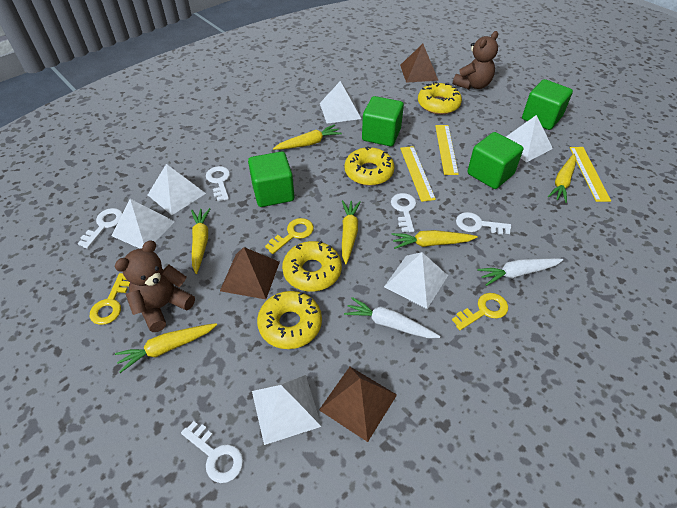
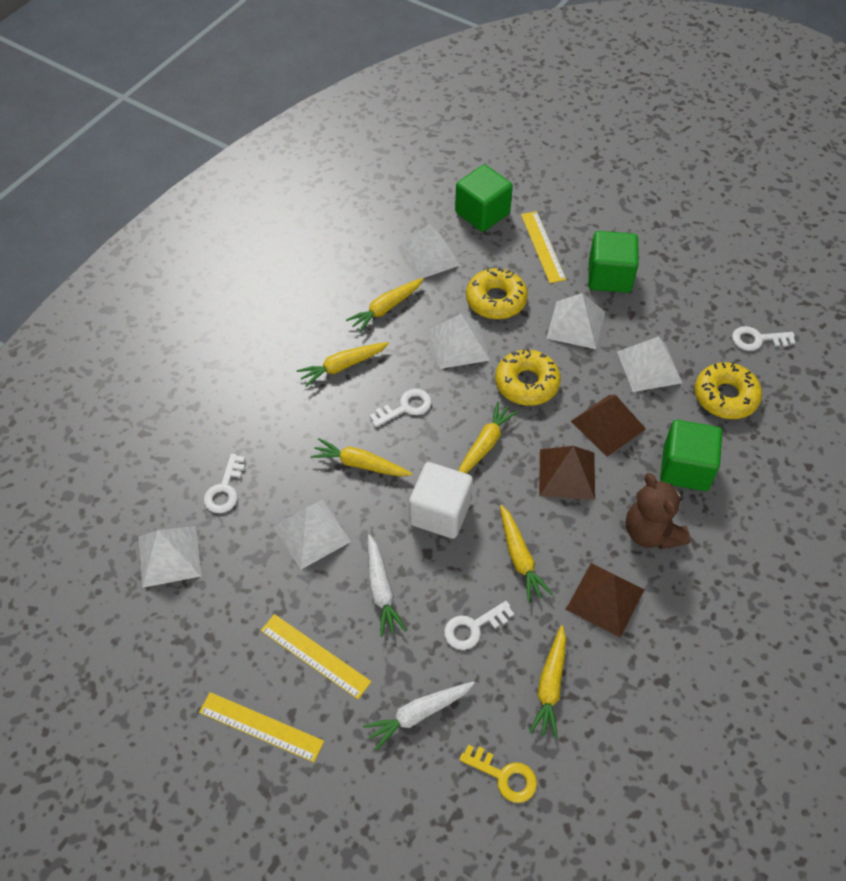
brown teddy bear: [114,240,195,332] [453,31,498,89] = 2 -> [626,473,690,549] = 1
green cube: [248,151,294,207] [362,96,404,146] [468,132,523,189] [522,79,573,130] = 4 -> [455,165,513,232] [588,231,639,293] [660,420,722,491] = 3
white cube: none = 0 -> [409,462,473,539] = 1
white key: [78,208,123,249] [181,421,243,483] [206,166,230,201] [391,193,416,232] [456,212,511,235] = 5 -> [204,454,245,513] [369,389,432,427] [444,601,514,650] [732,326,796,351] = 4
yellow donut: [257,291,322,349] [282,241,342,291] [345,146,395,186] [418,82,462,114] = 4 -> [466,267,528,319] [495,348,561,406] [695,362,762,419] = 3
yellow key: [90,273,130,325] [265,218,314,254] [452,293,508,330] = 3 -> [459,745,537,803] = 1

